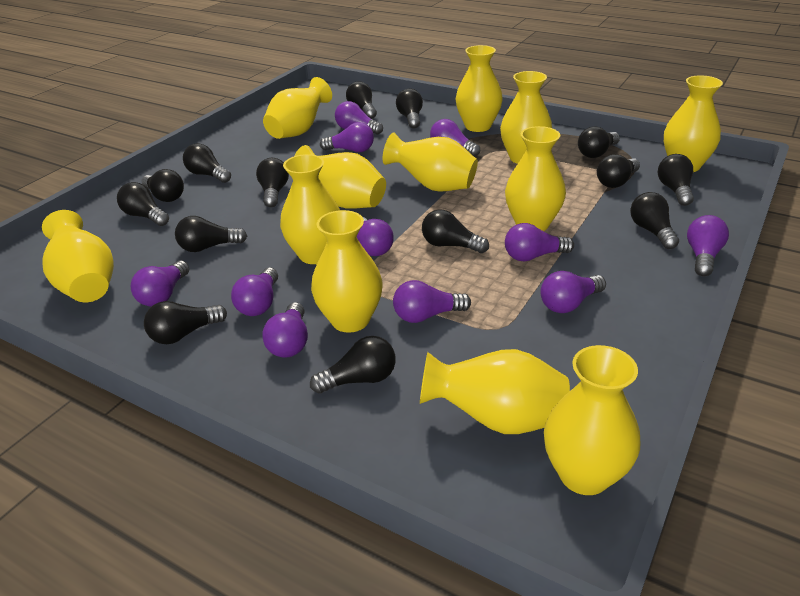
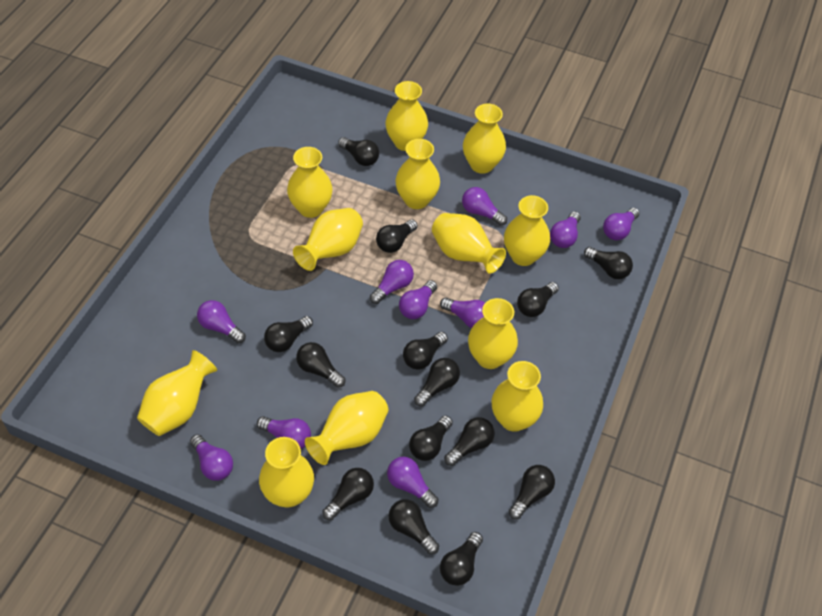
purple light bulb: [131,260,189,307] [231,268,278,316] [262,302,308,358] [320,122,374,152] [335,101,383,135] [357,217,394,256] [393,280,471,323] [430,119,480,157] [505,223,574,261] [541,271,606,313] [687,215,729,276] = 11 -> [190,434,233,481] [197,300,246,344] [257,416,311,449] [370,260,414,304] [387,457,438,508] [399,280,437,319] [440,297,485,328] [462,187,507,226] [550,211,581,248] [603,208,640,240] = 10

